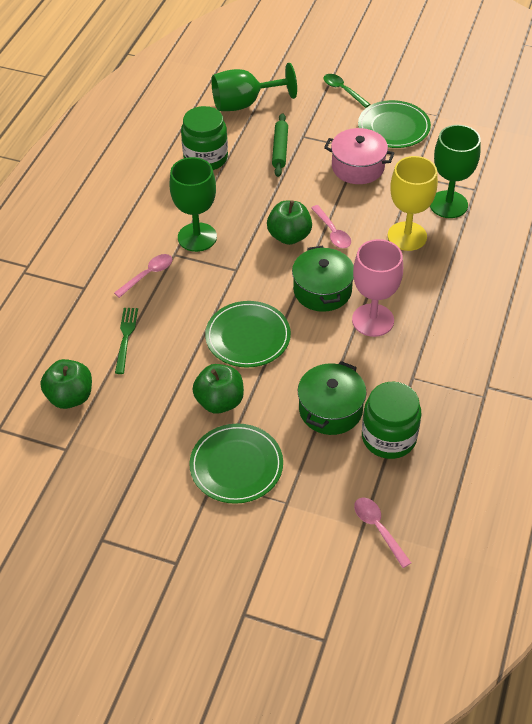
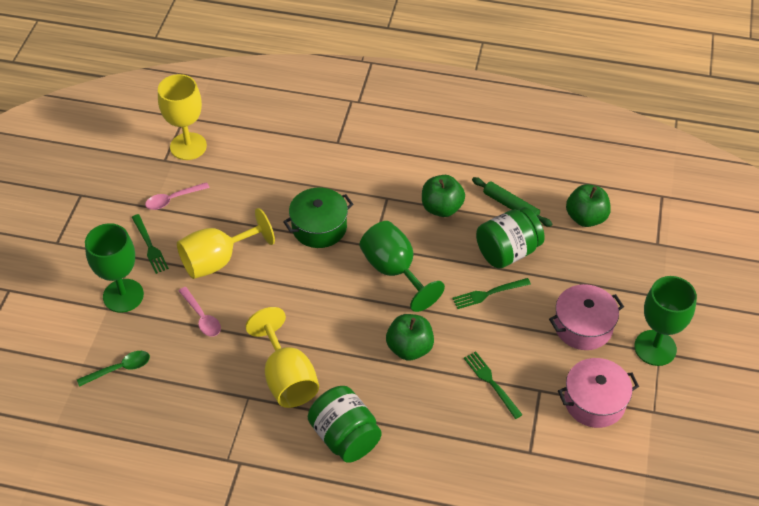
green fork: [115,308,138,374] = 1 -> [132,214,169,274] [452,278,531,309] [464,352,523,419] = 3
green plate: [189,424,283,504] [205,301,291,368] [358,100,431,148] = 3 -> none = 0
green pot: [292,246,354,312] [298,361,367,435] = 2 -> [283,188,353,248] = 1
pink goblet: [352,239,403,337] = 1 -> none = 0
pink pot: [324,128,395,184] = 1 -> [549,284,624,350] [558,358,639,428] = 2
pink spoon: [114,254,172,298] [311,205,351,248] [354,498,411,568] = 3 -> [145,182,210,210] [179,287,221,337] = 2
yellow goblet: [388,156,438,251] = 1 -> [158,74,207,160] [177,208,275,279] [245,307,319,408] = 3

